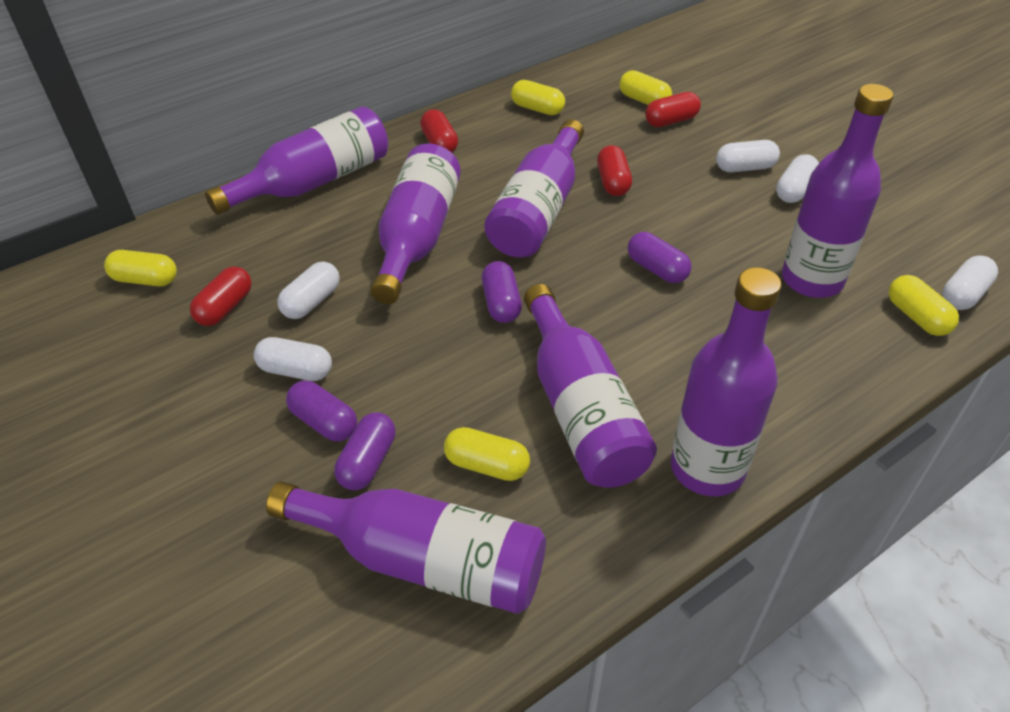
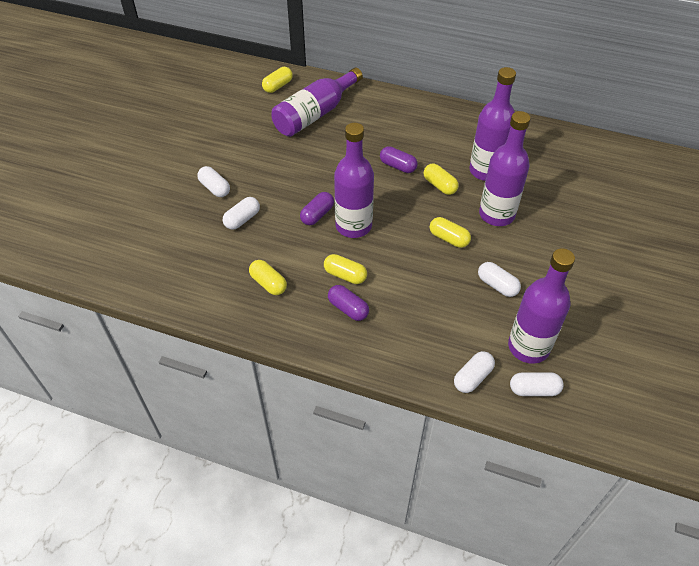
purple bottle: [205,106,388,215] [266,481,546,614] [370,143,461,304] [484,119,584,258] [524,284,657,488] [671,267,781,496] [782,84,893,298] = 7 -> [271,67,363,137] [334,123,374,238] [469,67,516,181] [479,111,531,226] [508,248,575,364] = 5
purple capsule: [286,381,357,441] [334,412,395,490] [482,261,522,323] [628,232,692,283] = 4 -> [300,192,334,225] [328,285,369,321] [380,146,418,173] = 3
red capsule: [190,266,252,326] [420,109,458,153] [597,145,632,196] [645,92,701,127] = 4 -> none = 0

